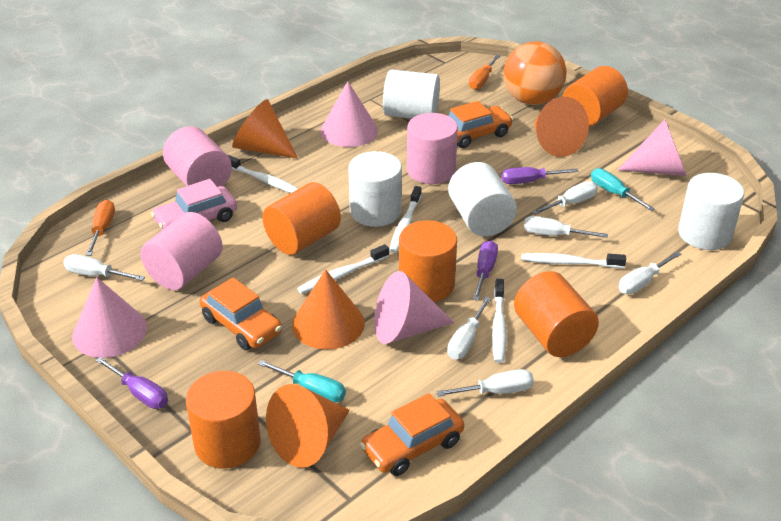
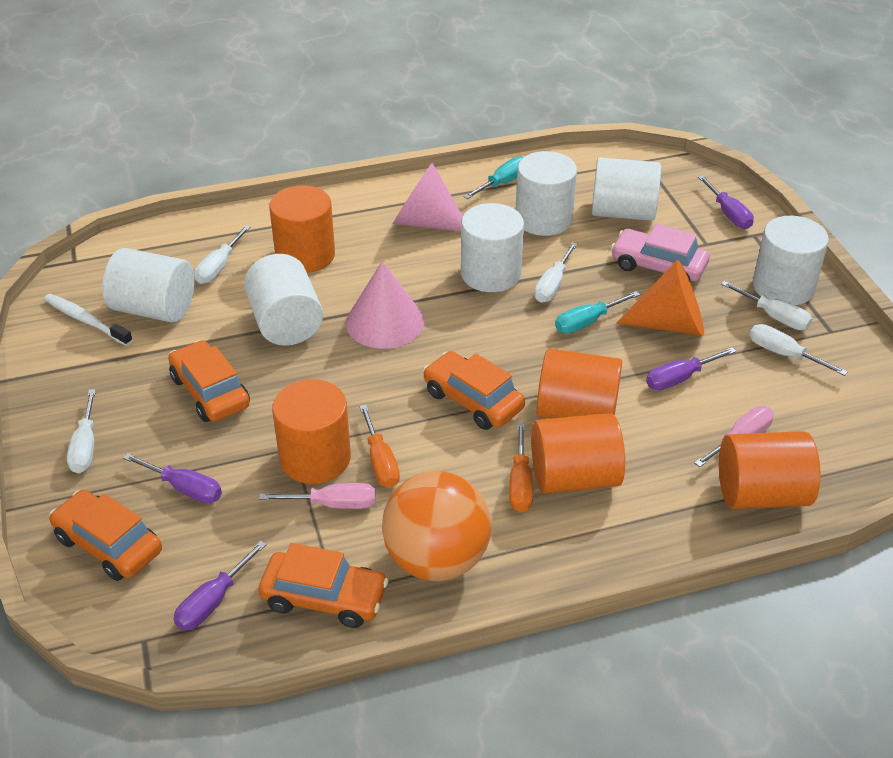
orange car: [200,277,282,350] [360,393,464,476] [449,101,513,148] = 3 -> [49,490,162,581] [168,340,250,422] [259,543,389,628] [423,351,525,430] = 4
orange cone: [232,99,298,159] [266,384,350,468] [292,269,365,350] [534,97,589,157] = 4 -> [616,260,704,336] = 1
pink cone: [72,277,147,358] [321,81,378,147] [374,271,454,344] [618,119,687,176] = 4 -> [346,261,424,349] [393,163,463,232] = 2
pink cylinder: [140,212,223,290] [163,126,232,187] [407,113,458,184] = 3 -> none = 0
pink screwdriver: none = 0 -> [259,483,375,509] [694,406,774,467] = 2
purple screwdriver: [95,357,168,409] [473,241,498,301] [502,167,579,184] = 3 -> [123,453,222,503] [174,541,267,631] [646,347,737,390] [698,175,754,229] = 4
white cylinder: [348,151,402,227] [383,70,440,119] [448,162,517,236] [678,173,744,250] = 4 -> [102,248,195,323] [244,254,323,346] [461,203,524,292] [516,151,577,236] [592,157,661,221] [753,216,829,306] = 6
white screwdriver: [63,254,145,281] [436,369,534,396] [447,297,491,360] [524,216,608,238] [532,181,598,215] [618,251,682,294] = 6 -> [67,389,96,473] [194,225,251,284] [534,242,577,302] [721,281,812,330] [750,324,848,376] = 5
white toothbrush: [228,155,299,193] [297,244,389,294] [389,186,422,253] [492,279,507,363] [521,253,626,268] = 5 -> [44,294,133,346] = 1

